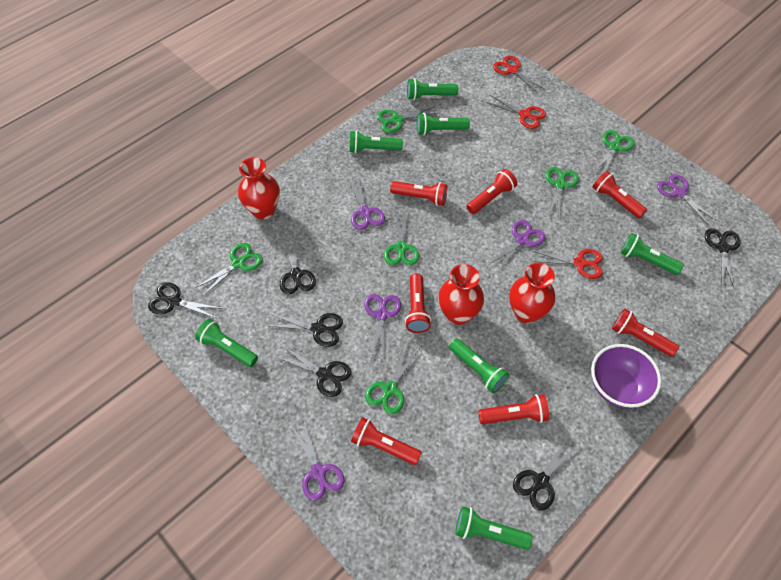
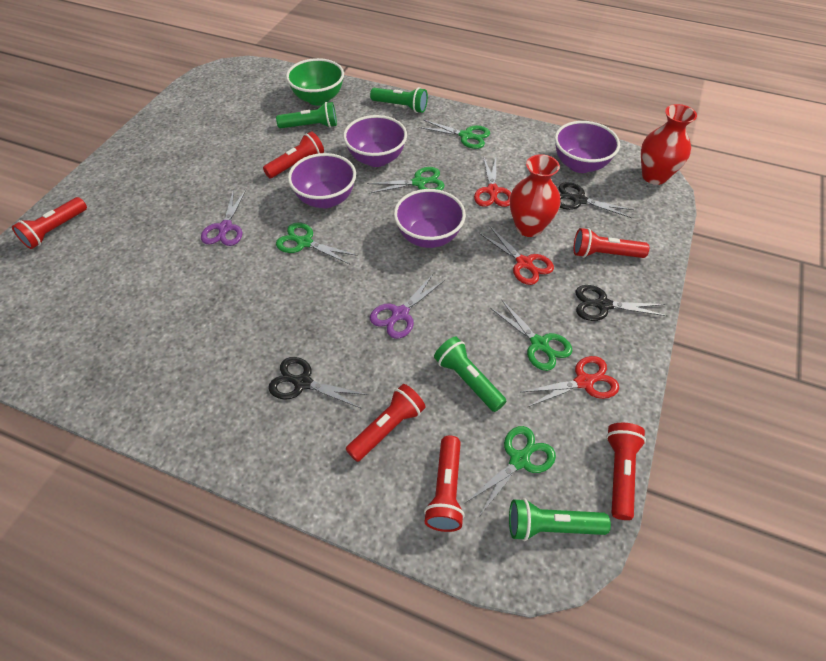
black scissors: [148,282,223,318] [270,313,343,347] [276,346,352,397] [280,236,316,294] [513,437,580,511] [705,228,741,287] = 6 -> [268,357,368,409] [558,182,634,218] [576,285,667,321] = 3
green bowl: none = 0 -> [286,58,344,106] = 1
green flashlight: [195,319,258,367] [350,130,403,153] [407,78,458,100] [416,113,470,135] [449,338,509,393] [455,506,533,550] [620,233,684,275] = 7 -> [276,102,337,129] [370,87,428,113] [434,337,506,412] [509,498,611,541] = 4
green scissors: [195,243,263,296] [365,345,419,414] [377,106,437,133] [384,212,419,265] [546,167,579,217] [594,130,634,172] = 6 -> [276,223,357,264] [367,167,445,194] [419,120,490,149] [465,426,556,518] [490,299,572,371] = 5
purple bowl: [591,344,661,408] = 1 -> [288,153,356,208] [343,115,407,167] [394,189,466,248] [555,121,620,173] = 4
purple scissors: [292,421,344,501] [348,176,385,230] [364,294,401,360] [489,220,545,272] [657,174,717,225] = 5 -> [201,189,246,246] [370,274,445,339] = 2
red flashlight: [351,417,422,465] [390,181,447,206] [405,273,431,333] [466,169,517,214] [478,394,549,424] [592,171,647,218] [612,309,679,357] = 7 -> [12,197,87,249] [263,131,324,178] [346,384,426,462] [424,435,465,532] [573,228,649,258] [606,423,646,520] = 6
red vase: [238,157,280,219] [438,264,484,325] [509,263,555,324] = 3 -> [510,154,561,237] [641,104,697,185] = 2

